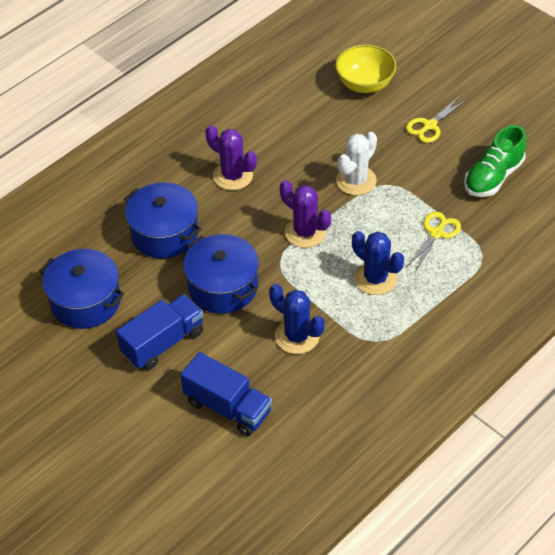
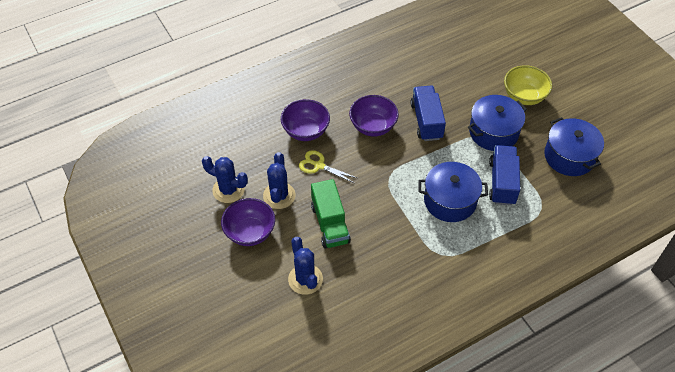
blue cactus: [269,284,325,354] [352,231,404,295] = 2 -> [202,156,248,203] [263,152,296,209] [288,237,323,295] = 3
green shoe: [464,125,526,197] = 1 -> none = 0
green truck: none = 0 -> [311,179,351,249] = 1
purple bowl: none = 0 -> [221,198,275,246] [281,99,330,141] [349,95,399,137] = 3
purple cactus: [205,125,257,190] [280,180,331,248] = 2 -> none = 0
white cactus: [336,132,377,195] = 1 -> none = 0
yellow scissors: [406,97,466,143] [406,211,461,272] = 2 -> [299,150,357,183] = 1

